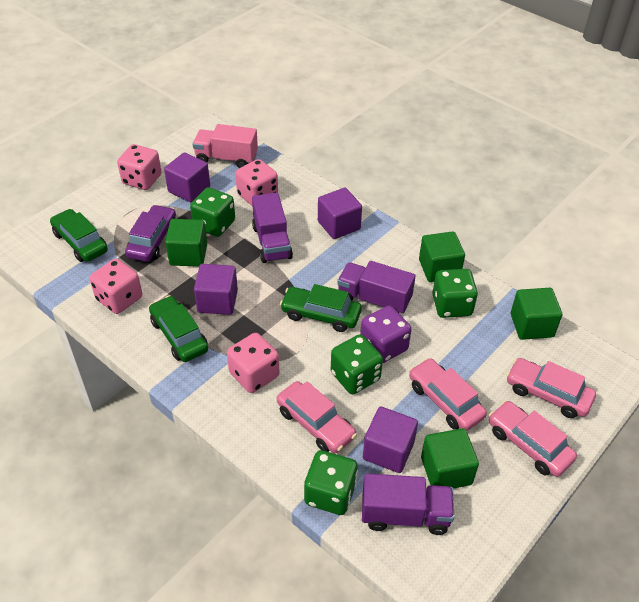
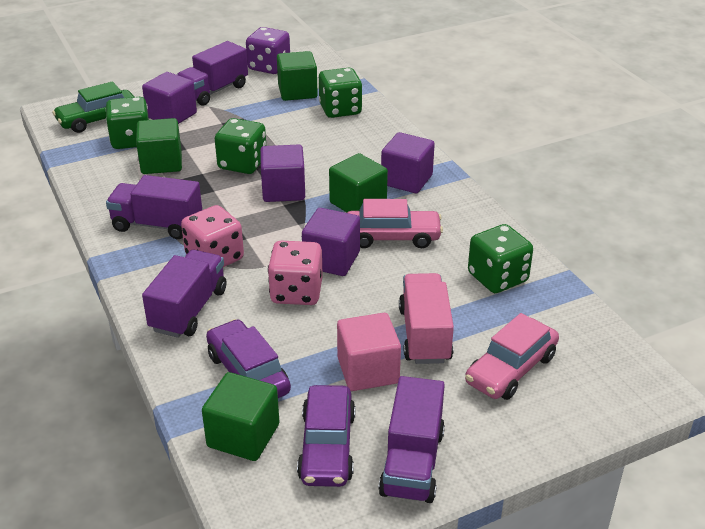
green car: [50,209,108,262] [149,295,208,362] [280,284,362,332] = 3 -> [52,81,134,133] = 1
pink car: [277,381,357,454] [409,358,487,431] [489,400,577,477] [506,358,596,418] = 4 -> [347,199,443,248] [465,313,559,400] = 2
pink cube: none = 0 -> [337,313,401,391] = 1
pink dice: [90,259,142,314] [117,144,162,190] [227,333,280,393] [235,159,278,206] = 4 -> [181,205,244,267] [268,241,323,305] = 2
purple car: [125,205,176,262] = 1 -> [206,319,291,398] [297,385,355,487] = 2
purple truck: [252,192,293,263] [337,261,416,314] [362,473,454,535] = 3 -> [106,175,202,239] [142,250,227,338] [177,41,248,106] [378,376,445,503] = 4

